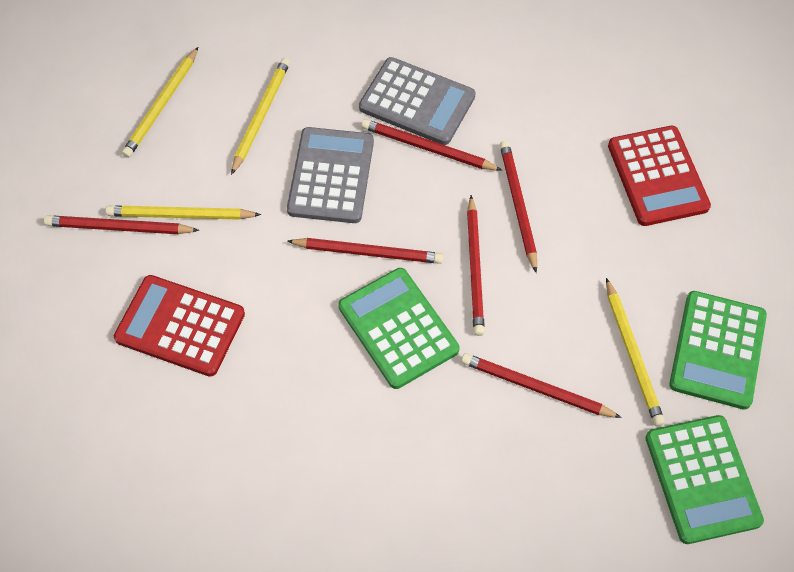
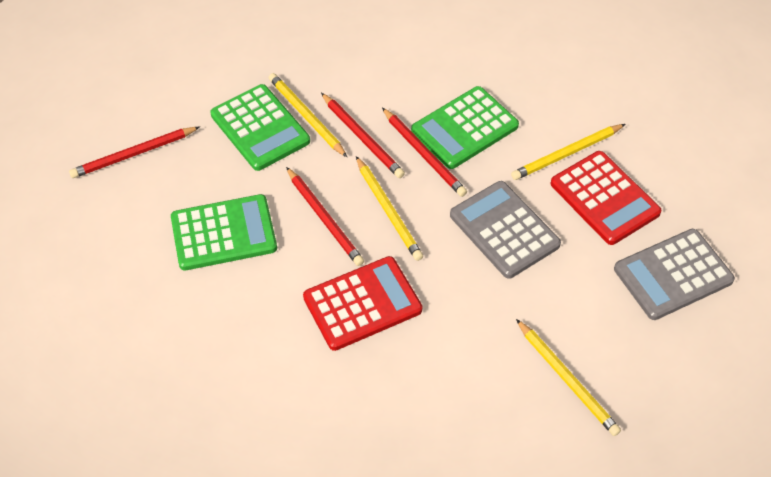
red pencil: [44,215,199,234] [287,238,443,264] [361,119,502,171] [461,353,622,418] [467,195,485,336] [500,141,537,273] = 6 -> [69,127,199,178] [286,167,364,266] [321,93,405,178] [382,108,467,197] = 4

